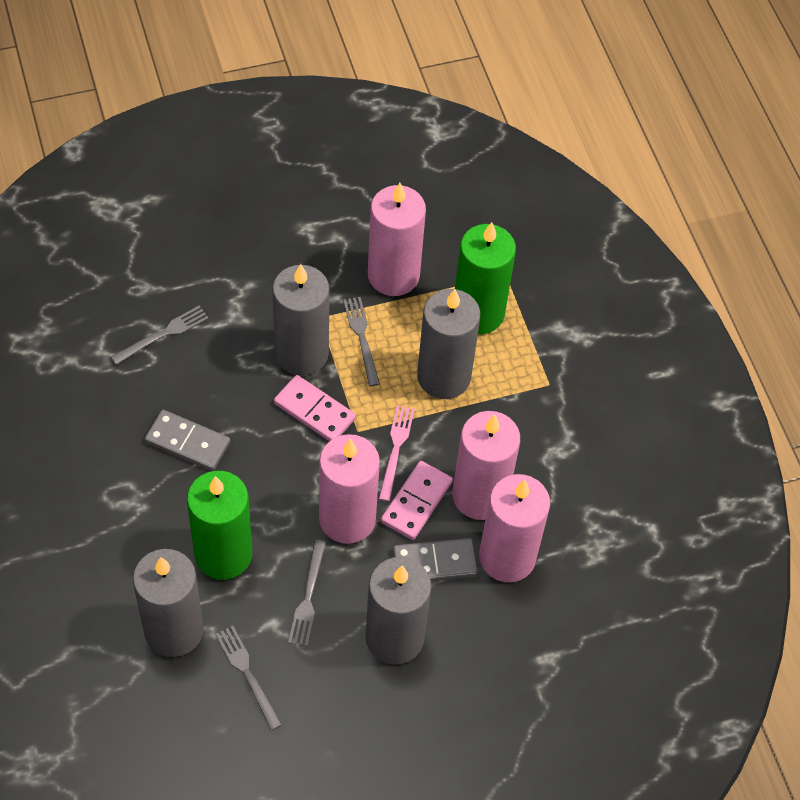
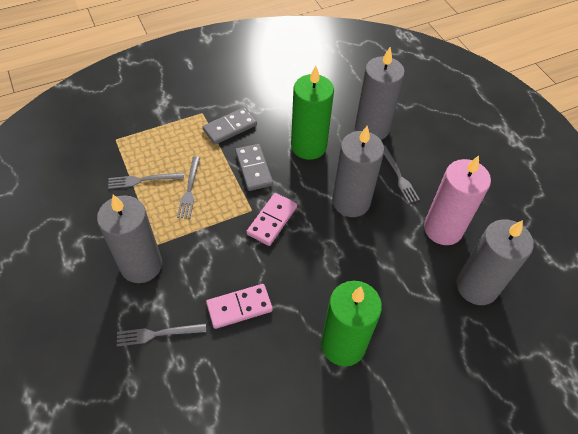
pink candle: [319,434,380,544] [368,183,426,296] [452,411,520,520] [479,474,550,582] = 4 -> [424,155,491,245] = 1
pink fork: [379,405,415,501] = 1 -> none = 0

